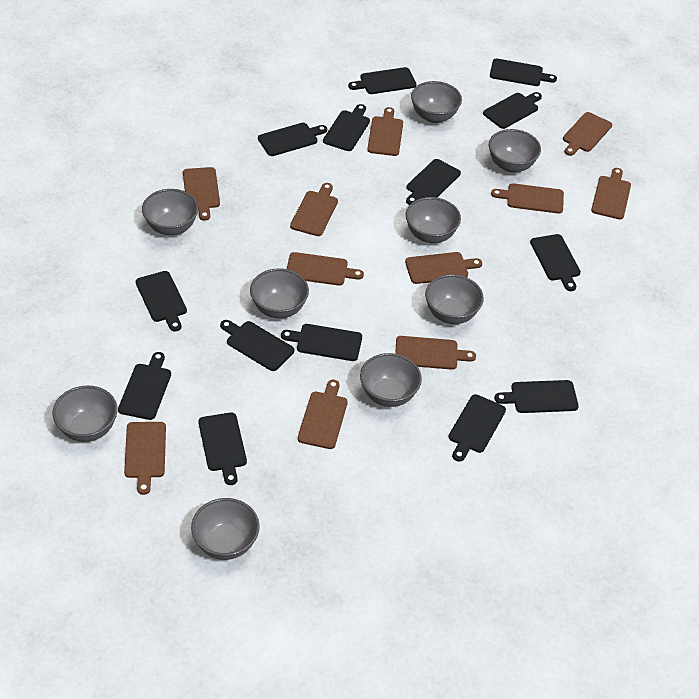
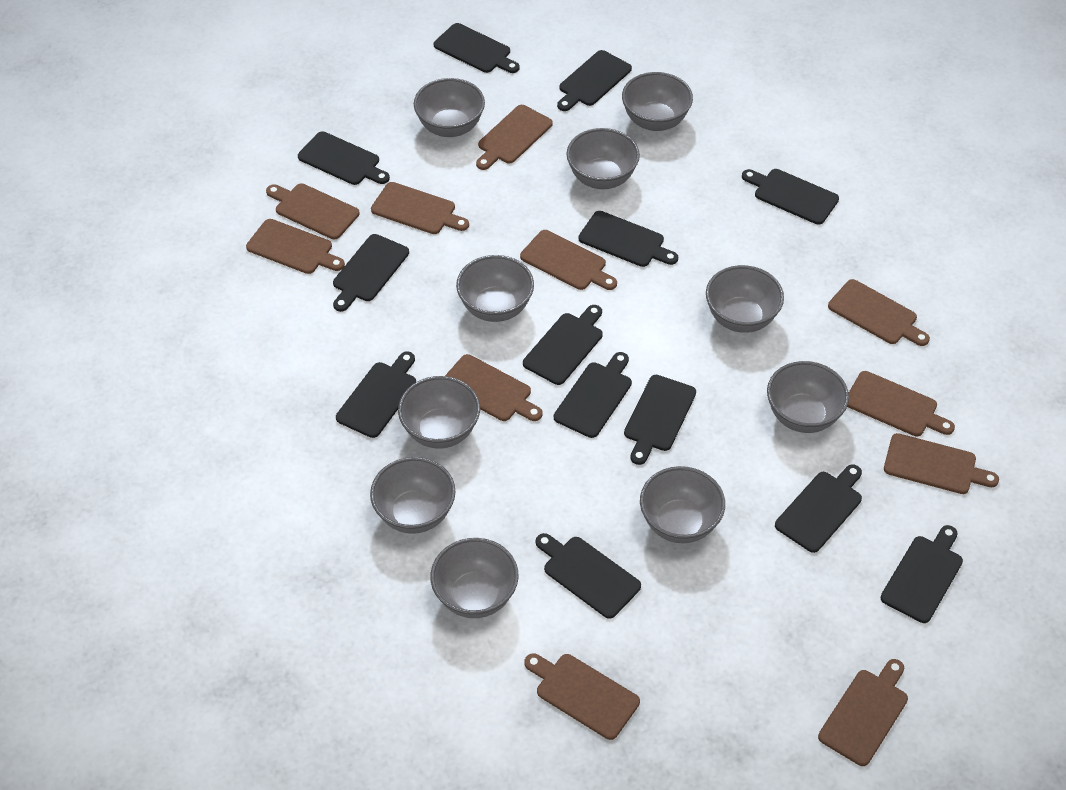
black cutting board: [118,352,171,420] [136,271,187,332] [198,412,247,485] [220,320,294,371] [258,123,327,156] [281,324,362,361] [323,104,370,151] [348,67,417,94] [406,159,461,205] [449,394,506,462] [483,92,542,129] [490,59,557,86] [495,380,579,413] [530,234,581,291] = 14 -> [298,131,390,185] [333,234,409,312] [336,351,416,438] [434,23,519,73] [523,305,603,385] [536,533,641,619] [554,352,632,438] [557,50,632,111] [578,211,678,267] [624,375,696,465] [742,169,839,225] [775,464,862,553] [881,525,963,623] = 13
grey bowl: [53,385,117,442] [142,189,198,235] [191,498,260,560] [250,268,309,318] [360,353,422,407] [406,197,461,243] [411,81,462,123] [425,274,484,324] [489,129,541,173] = 9 -> [370,457,456,534] [398,376,480,449] [414,78,485,137] [430,538,519,618] [456,255,534,322] [566,128,640,189] [622,72,693,131] [640,466,725,543] [706,265,784,333] [767,361,849,433] = 10

